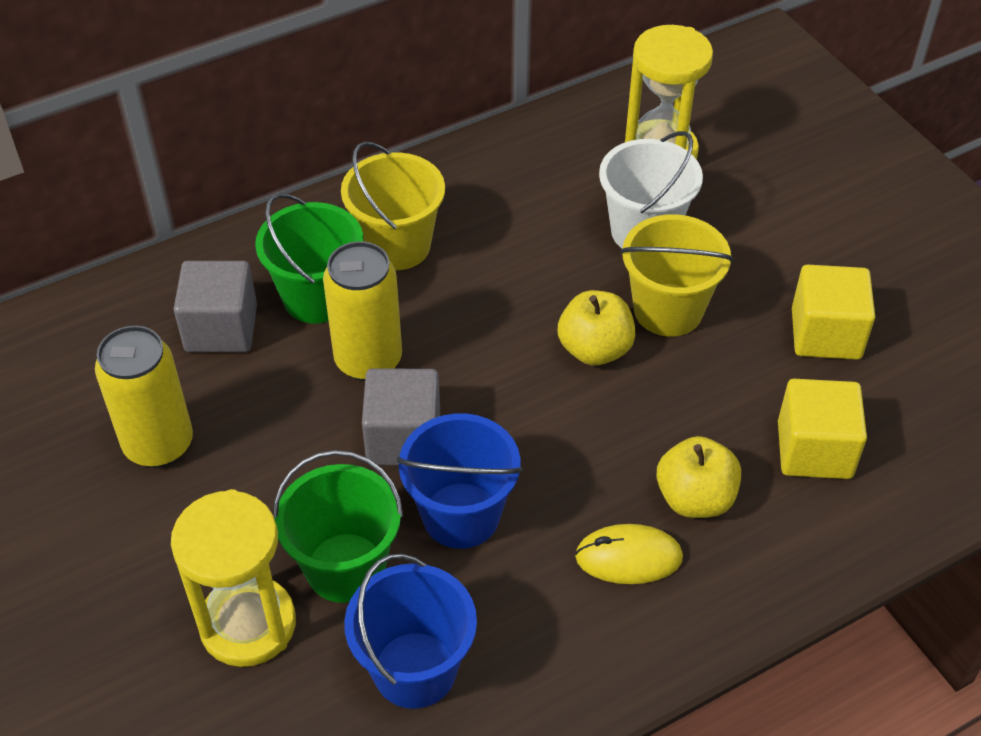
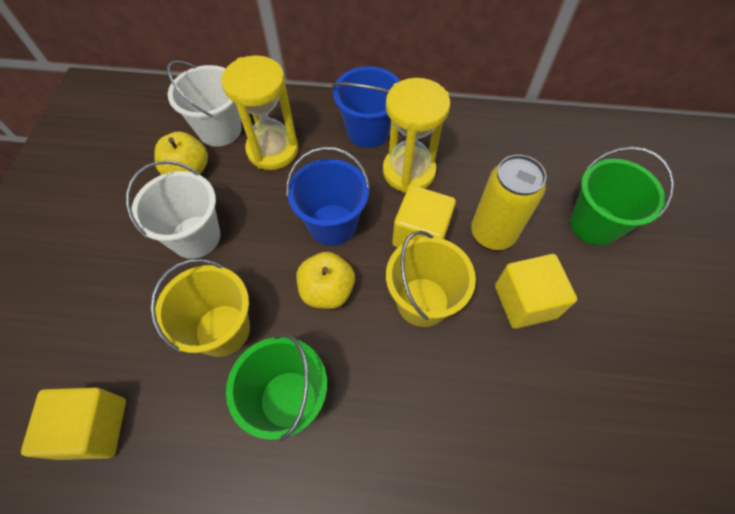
grey cube: [174,261,257,352] [362,368,440,465] = 2 -> none = 0
white bucket: [599,131,703,249] = 1 -> [126,161,220,259] [167,60,242,147] = 2
yellow can: [95,326,193,468] [323,241,402,381] = 2 -> [471,155,546,250] = 1
yellow cube: [778,379,867,479] [792,265,875,360] = 2 -> [21,388,126,460] [392,185,456,248] [495,254,577,329] = 3
yellow mouse: [575,524,683,584] = 1 -> none = 0

